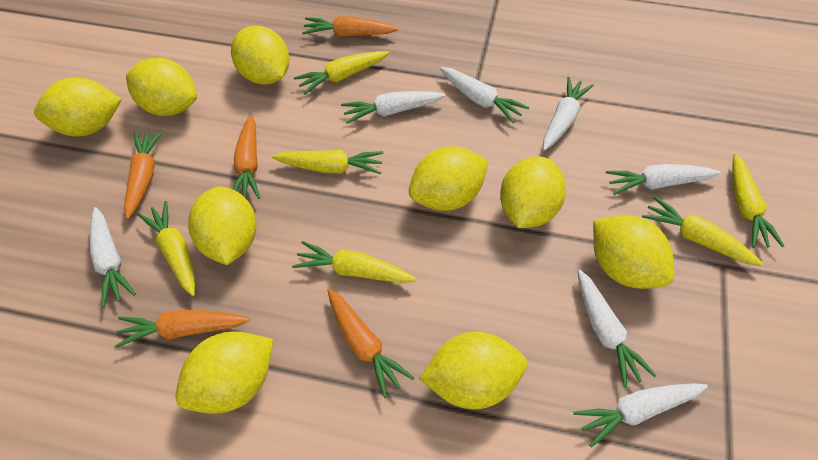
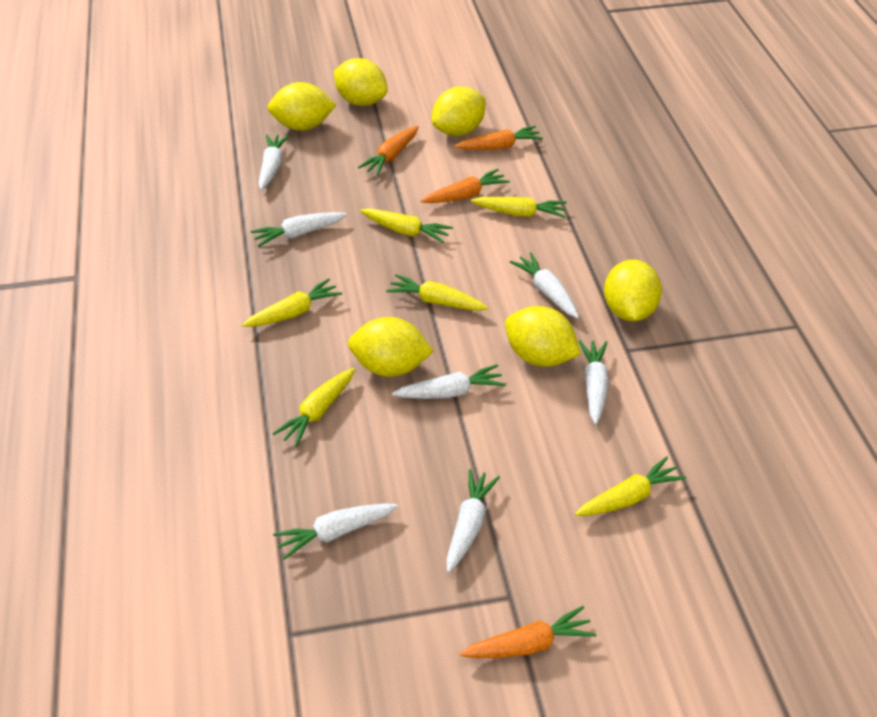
orange carrot: [115,310,250,348] [124,130,163,219] [233,115,260,199] [302,16,398,37] [328,288,414,398] = 5 -> [358,126,419,175] [421,169,510,203] [454,126,543,150] [460,606,597,658] = 4
yellow lemon: [34,77,122,137] [126,58,197,116] [175,332,273,414] [188,186,257,265] [231,26,290,85] [409,146,488,211] [419,332,527,409] [500,157,566,228] [593,215,674,289] = 9 -> [268,82,336,131] [334,58,387,106] [348,317,434,377] [432,87,486,136] [505,306,581,367] [604,259,662,321] = 6

